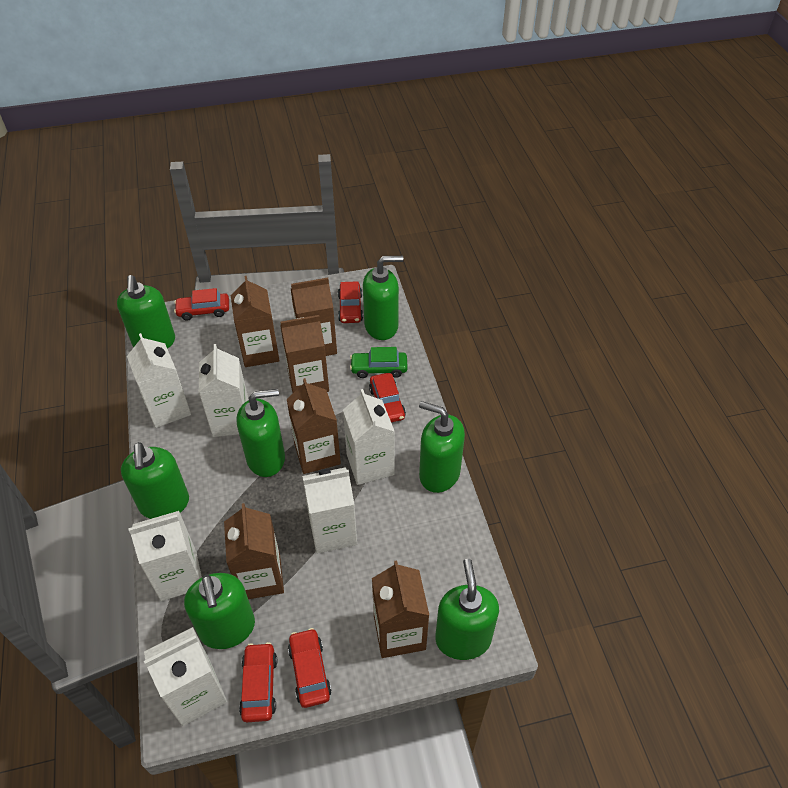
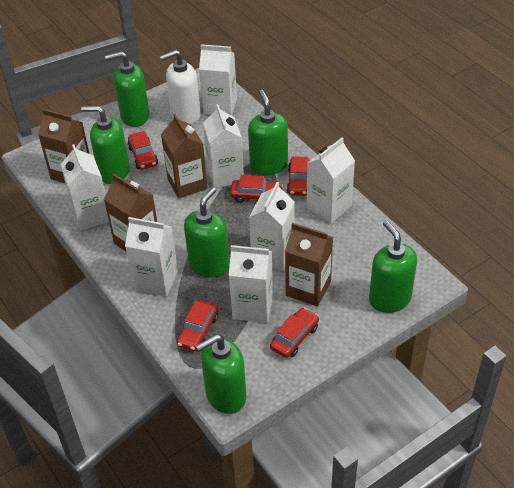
brown carton: [224,503,284,599] [231,276,280,367] [280,315,329,393] [287,378,341,474] [291,278,337,356] [372,561,429,658] = 6 -> [38,109,89,183] [104,174,157,251] [161,114,208,199] [285,223,333,306] = 4
green car: [350,347,408,378] = 1 -> none = 0
green soap dispenser: [117,275,175,349] [121,442,189,519] [184,573,255,649] [237,389,285,477] [363,256,403,340] [419,401,465,493] [435,559,499,660] = 7 -> [81,106,130,184] [105,51,149,127] [184,187,230,277] [195,334,247,414] [248,90,288,176] [369,221,417,313] = 6
white carton: [127,333,191,428] [128,511,202,601] [144,627,227,726] [199,344,249,437] [302,467,357,553] [343,389,395,485] = 6 -> [60,144,109,230] [125,217,178,297] [199,44,237,115] [203,104,244,188] [229,245,273,323] [249,182,295,270] [307,137,355,223] = 7
white soap dispenser: none = 0 -> [160,50,201,124] = 1

